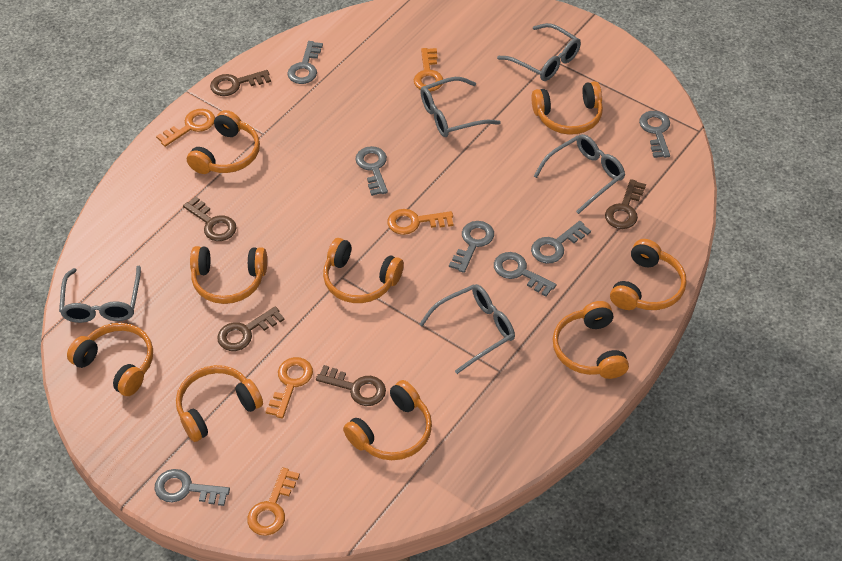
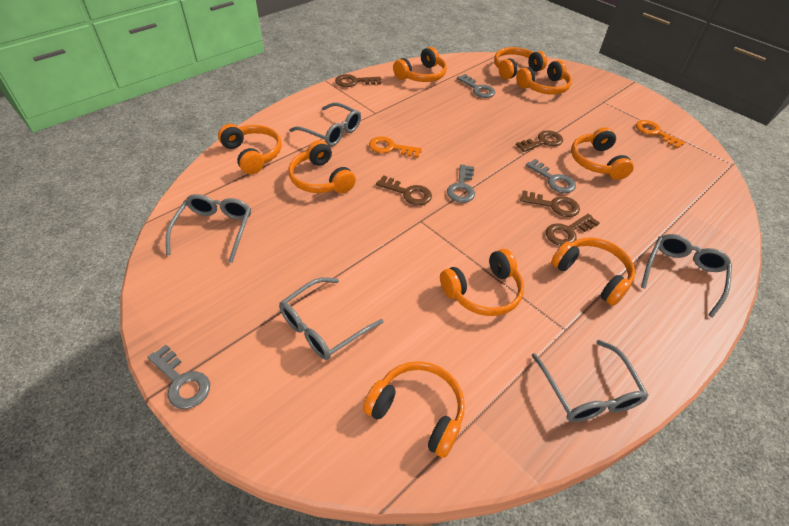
grey key: [154,469,230,506] [287,41,323,84] [356,146,388,196] [449,221,494,273] [494,252,556,296] [531,221,591,264] [639,111,670,158] = 7 -> [147,345,210,409] [447,164,475,203] [457,74,495,98] [526,159,576,193] = 4
orange key: [156,109,215,147] [247,467,300,536] [266,357,313,418] [388,209,453,235] [414,48,443,92] = 5 -> [369,137,422,158] [636,120,685,149] = 2

